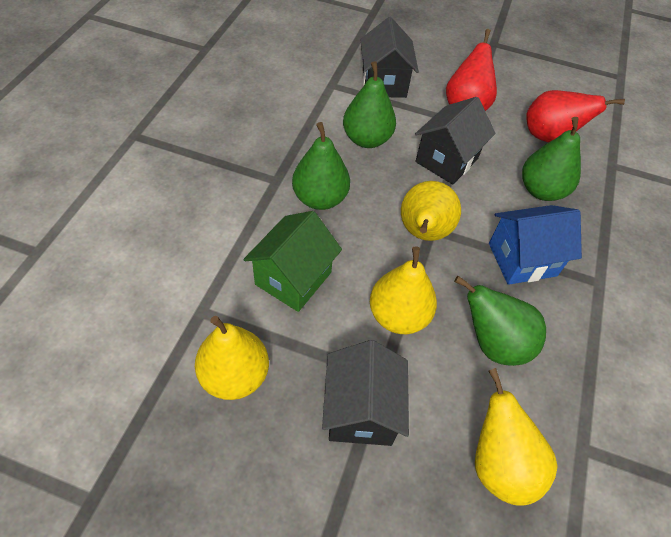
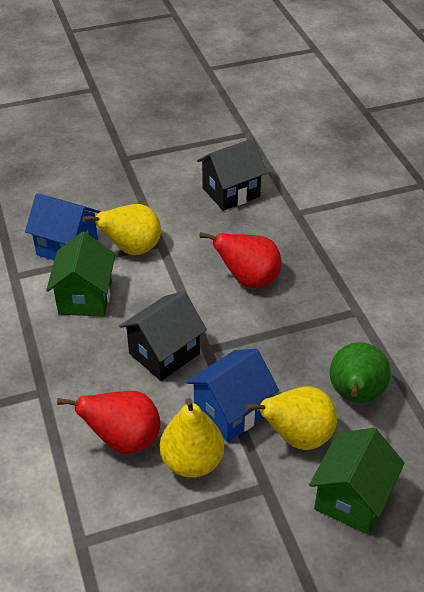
black house: [322,340,409,446] [360,17,419,98] [415,97,496,184] = 3 -> [119,291,207,381] [197,138,267,211] = 2
blue house: [489,205,582,285] = 1 -> [25,193,100,260] [186,349,279,442] = 2
green house: [244,211,342,312] = 1 -> [46,232,115,317] [309,428,404,534] = 2
green pear: [292,122,350,210] [343,61,396,148] [454,276,546,366] [522,117,581,201] = 4 -> [329,342,391,403] = 1
yellow pear: [195,316,269,400] [370,246,437,334] [401,181,461,241] [475,368,558,506] = 4 -> [82,204,161,255] [160,398,224,478] [245,386,337,450] = 3

